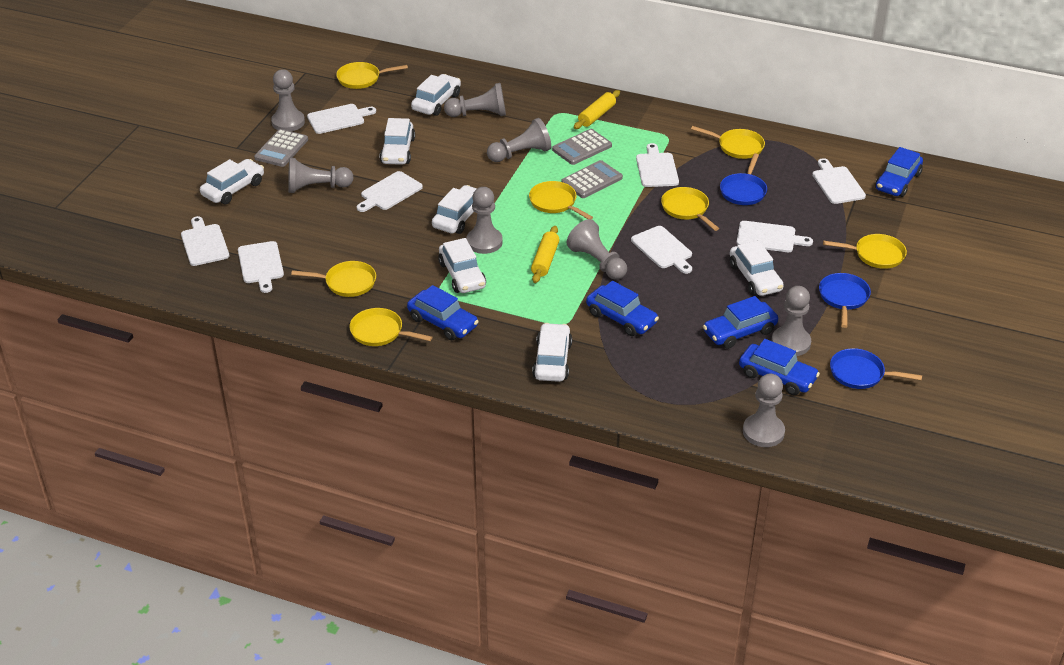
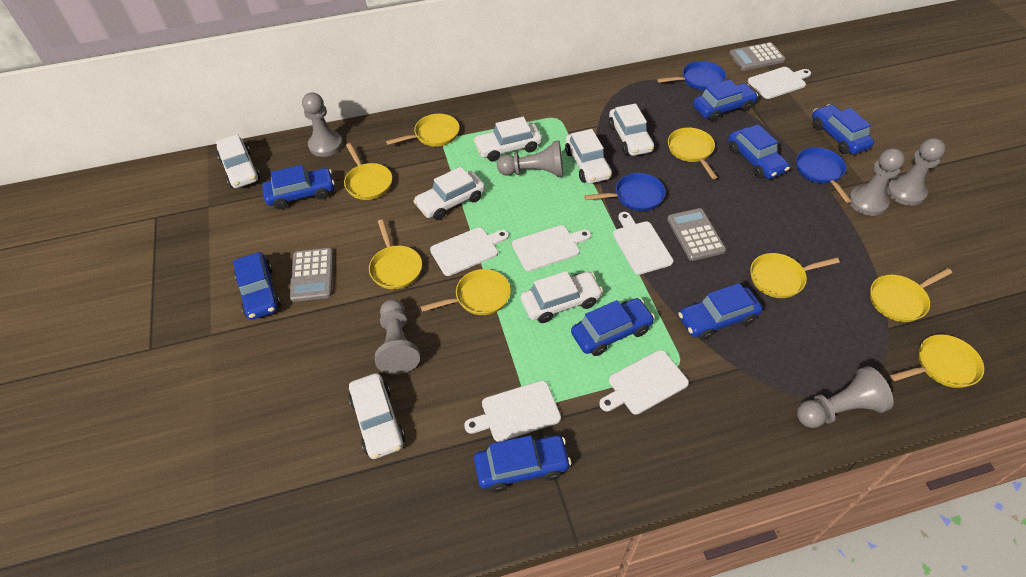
blue car: [407,285,479,340] [586,281,659,336] [703,296,778,349] [739,339,820,395] [875,147,923,197] = 5 -> [233,252,281,320] [262,165,335,209] [474,435,571,492] [571,298,655,356] [678,283,762,340] [693,80,758,121] [728,124,790,179] [812,104,874,154] = 8
grey pawn: [271,69,305,131] [288,158,354,193] [444,83,506,117] [466,187,503,254] [487,118,551,162] [567,219,627,280] [743,374,785,447] [771,286,811,356] = 8 -> [302,93,343,157] [375,299,420,375] [497,140,563,177] [797,366,893,428] [849,148,905,216] [887,138,946,206] = 6
white cutting board: [181,216,229,266] [238,241,284,293] [307,104,376,134] [357,171,423,212] [631,226,692,274] [636,143,679,187] [737,221,813,252] [812,158,866,204] = 8 -> [430,227,509,276] [464,381,561,442] [512,225,591,271] [599,350,689,414] [613,212,673,275] [748,67,811,99] = 6
yellow pan: [291,261,376,297] [336,62,408,89] [349,308,432,346] [529,181,593,219] [661,187,719,231] [691,126,765,159] [823,234,907,269] = 7 -> [344,143,392,200] [369,219,422,290] [386,114,459,147] [420,269,511,315] [668,128,717,179] [750,253,840,298] [870,268,952,322] [891,334,984,388] = 8
yellow rolling pin: [531,226,559,283] [574,90,620,129] = 2 -> none = 0

